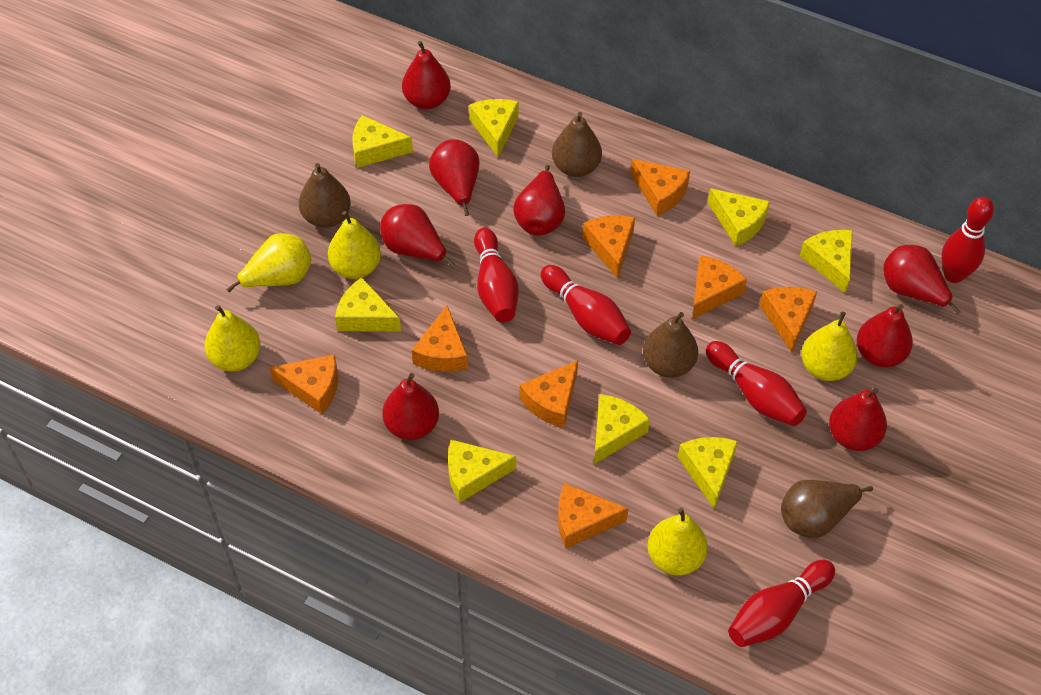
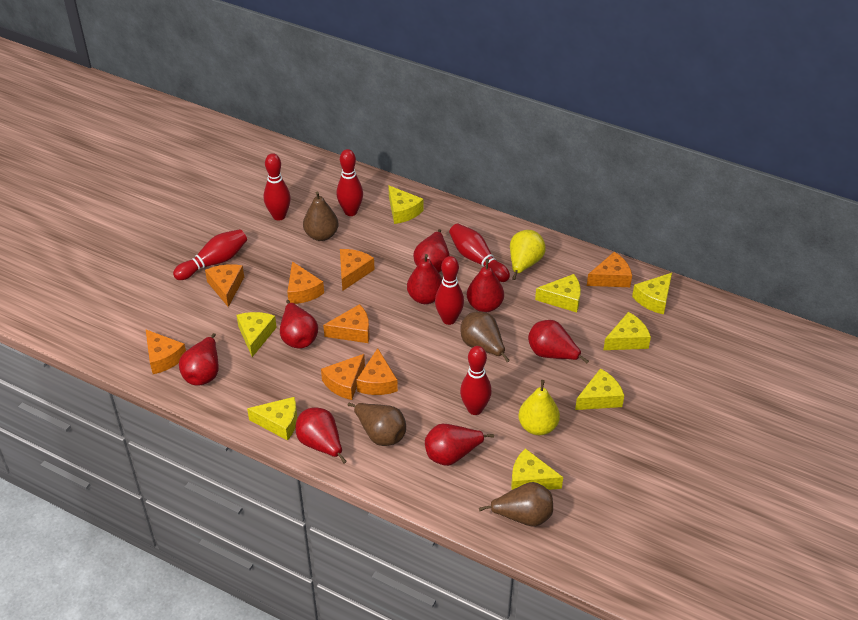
red bowling pin: [474,228,519,322] [541,265,631,345] [706,341,807,426] [728,560,835,647] [941,197,994,283] = 5 -> [173,229,247,280] [264,153,291,221] [336,149,363,216] [435,256,464,325] [449,223,510,282] [460,346,492,415] = 6
yellow pear: [205,305,261,371] [226,233,311,293] [328,211,381,279] [647,508,708,576] [801,312,858,381] = 5 -> [510,230,546,280] [518,380,560,435] = 2

